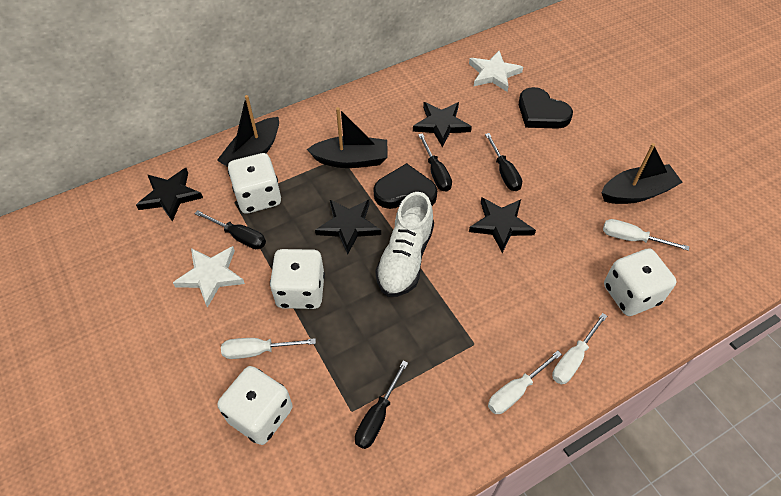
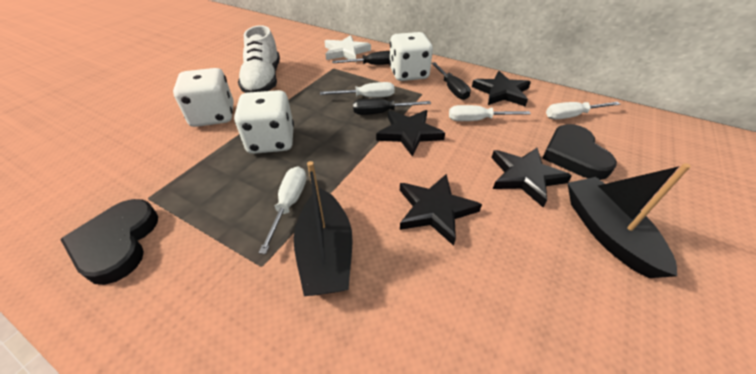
black boat: [217,95,279,167] [307,107,388,168] [601,143,683,204] = 3 -> [294,161,353,296] [568,163,691,278] = 2
black screwdriver: [194,210,266,249] [355,360,408,449] [418,133,452,192] [485,133,522,191] = 4 -> [332,51,390,65] [353,99,431,115] [431,62,471,100] = 3
white dice: [217,366,293,445] [228,153,281,214] [270,249,325,309] [604,248,676,316] = 4 -> [173,68,233,127] [234,90,294,154] [389,32,433,81] = 3
white star: [173,246,245,308] [469,51,523,92] = 2 -> [324,35,371,60] = 1

